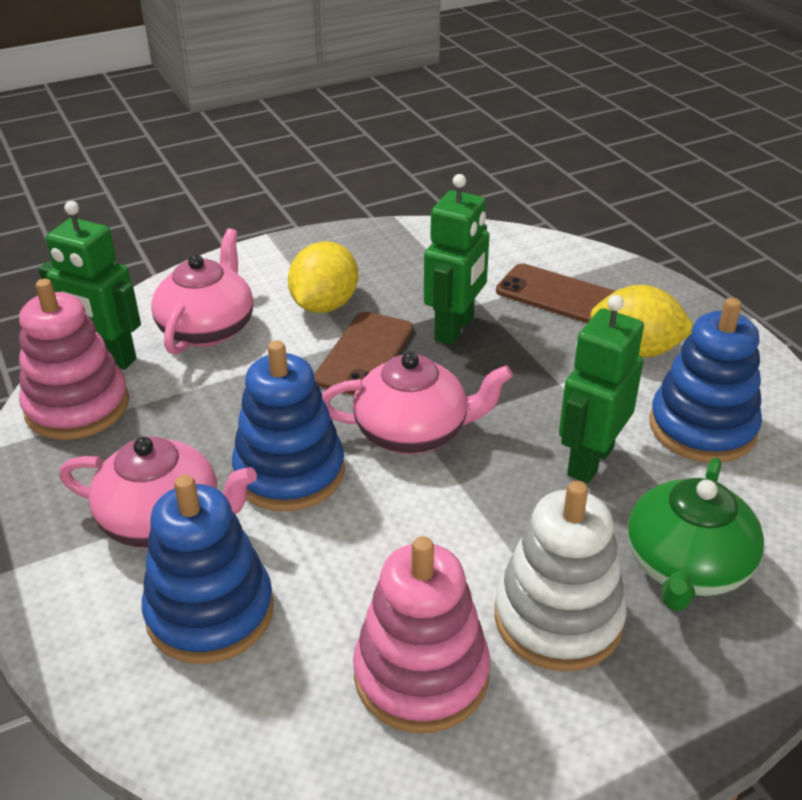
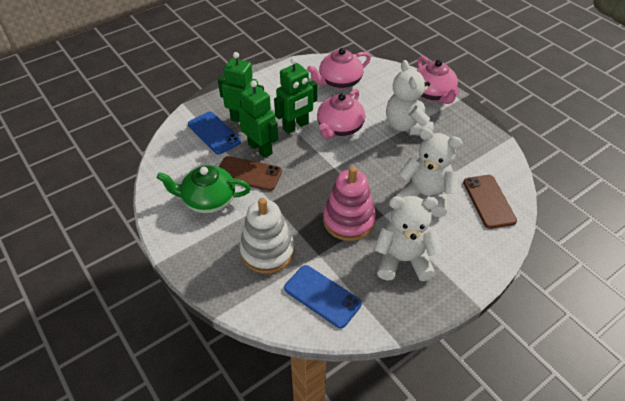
blue phone: none = 0 -> [188,112,241,154] [284,265,362,328] = 2
blue stacking toy: [142,475,274,664] [232,340,345,511] [650,298,762,463] = 3 -> none = 0
pink stacking toy: [19,279,129,440] [353,536,490,733] = 2 -> [323,166,376,241] = 1
white teddy bear: none = 0 -> [374,196,442,281] [386,60,434,135] [396,128,463,217] = 3
yellow lemon: [288,241,358,313] [590,285,694,358] = 2 -> none = 0

